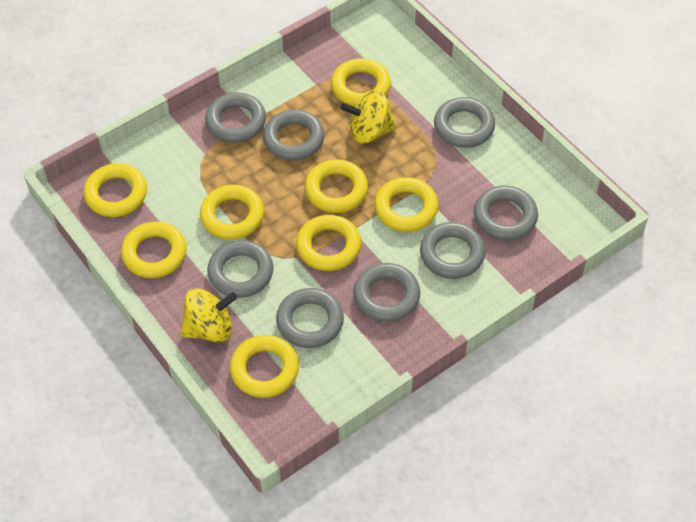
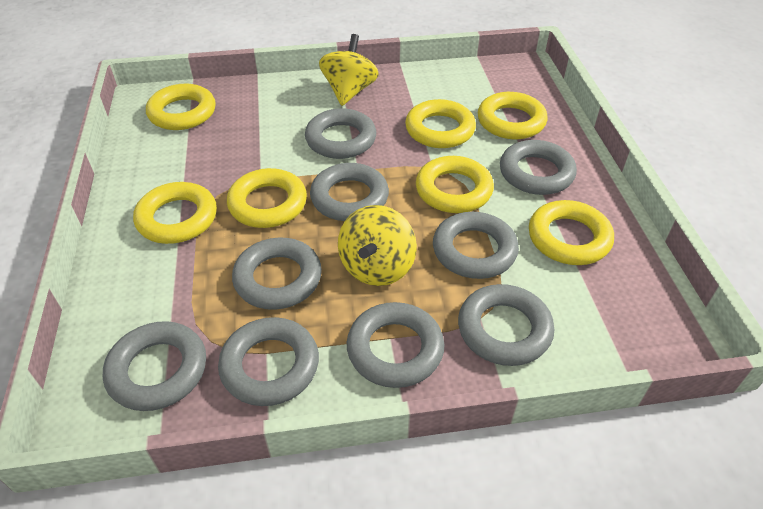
grey ring: [205,93,266,143] [207,240,274,298] [263,110,325,161] [276,288,344,348] [353,263,420,322] [420,222,486,279] [434,97,495,148] [474,186,538,240] = 8 -> [103,321,206,411] [218,317,319,406] [232,238,322,310] [305,108,376,159] [310,163,389,221] [347,302,444,388] [433,212,519,279] [458,284,554,366] [500,140,577,195] = 9
yellow ring: [84,163,147,217] [121,222,186,278] [200,185,264,240] [230,335,299,398] [296,215,361,271] [305,159,368,213] [331,58,391,106] [375,177,438,232] = 8 -> [133,182,217,244] [146,84,216,130] [227,168,307,228] [405,99,476,148] [416,156,494,213] [478,92,548,139] [529,200,614,265] = 7

